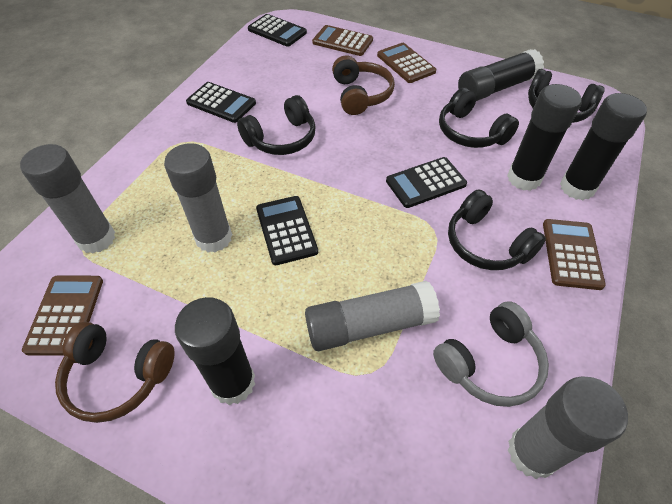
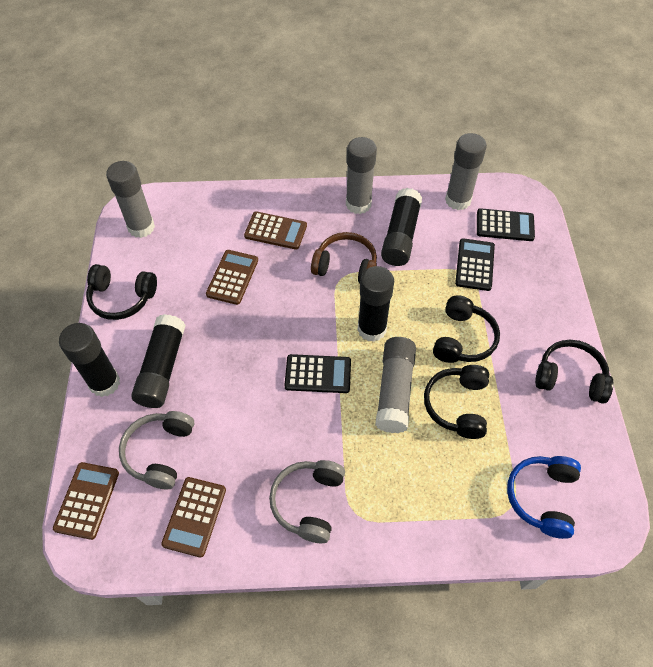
black calculator: [186,82,256,123] [248,14,307,47] [256,196,318,265] [386,157,467,208] = 4 -> [284,354,351,393] [455,238,495,291] [477,208,535,241] = 3
blue headphones: none = 0 -> [507,456,581,539] = 1
brown headphones: [55,322,175,423] [332,55,395,115] = 2 -> [311,232,377,284] = 1
grey headphones: [433,301,549,407] = 1 -> [119,411,194,489] [269,460,345,543] = 2

